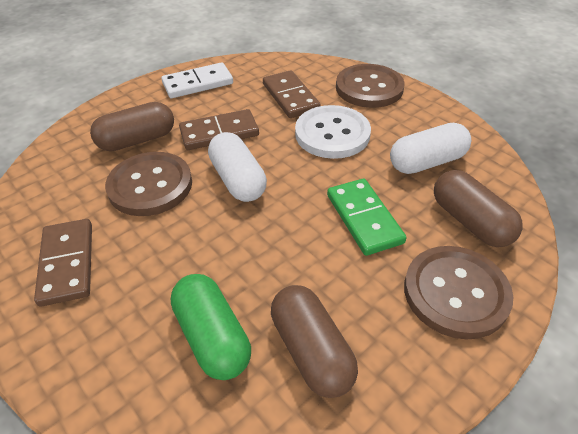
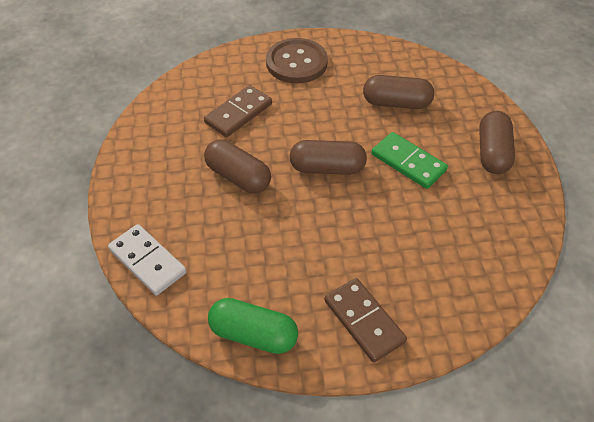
brown button: [105,152,192,216] [336,64,405,108] [404,246,513,339] = 3 -> [266,38,328,84] = 1
brown capsule: [90,102,174,151] [271,285,358,398] [434,170,523,247] = 3 -> [204,140,271,193] [290,140,367,175] [363,75,434,109] [479,111,515,174] = 4
brown domino: [34,219,92,307] [179,109,259,150] [263,70,321,118] = 3 -> [204,85,272,137] [324,278,407,363] = 2
white button: [295,105,371,159] = 1 -> none = 0
white capsule: [208,132,267,202] [390,123,471,174] = 2 -> none = 0

